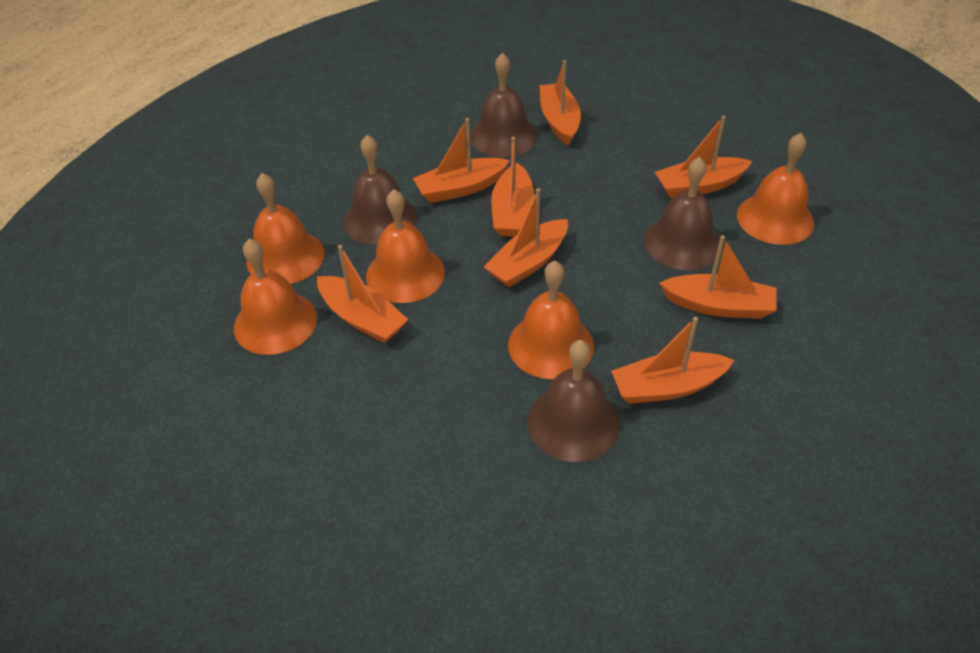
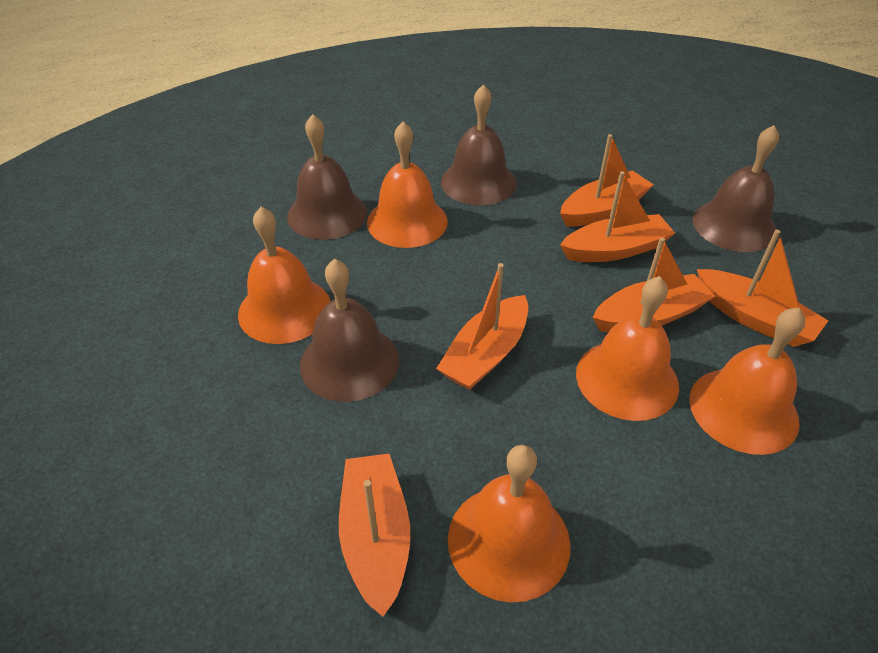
orange boat: [317,245,408,343] [413,118,510,203] [484,188,568,287] [491,137,534,237] [540,60,581,146] [611,317,734,404] [655,116,752,198] [659,235,777,319] = 8 -> [339,454,410,617] [436,263,528,390] [560,134,654,227] [560,171,675,262] [592,237,715,332] [697,230,828,347] = 6

